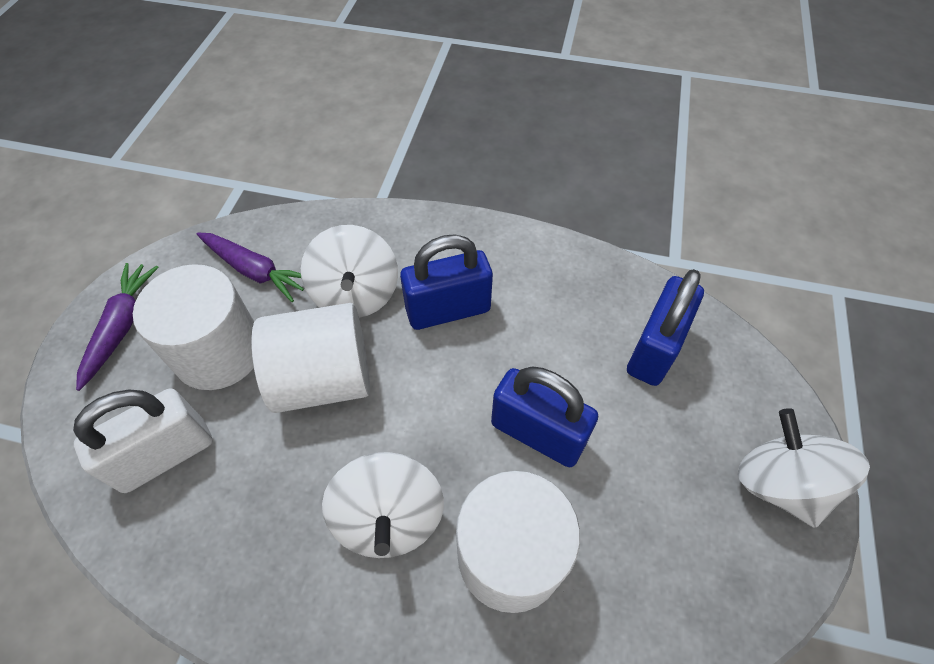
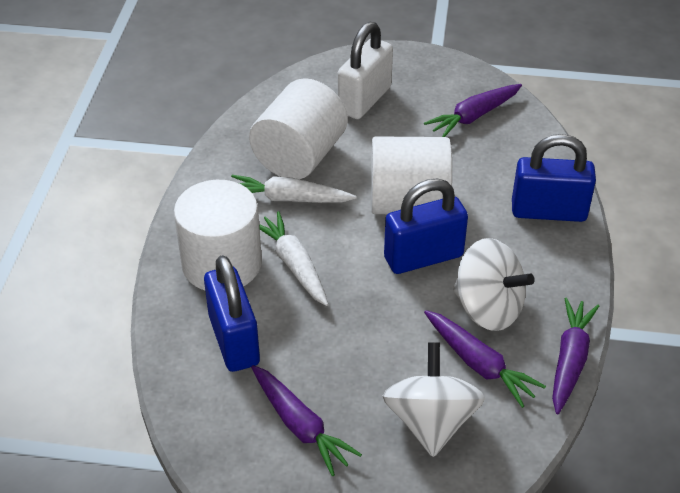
purple carrot: [76,263,159,391] [197,233,304,302] = 2 -> [251,365,362,476] [424,84,522,137] [424,310,546,408] [552,298,599,414] = 4
white carrot: none = 0 -> [231,175,357,203] [259,211,328,306] = 2
white spinning top: [301,225,398,318] [322,452,444,558] [738,408,870,527] = 3 -> [383,342,485,457] [453,238,535,331] = 2

